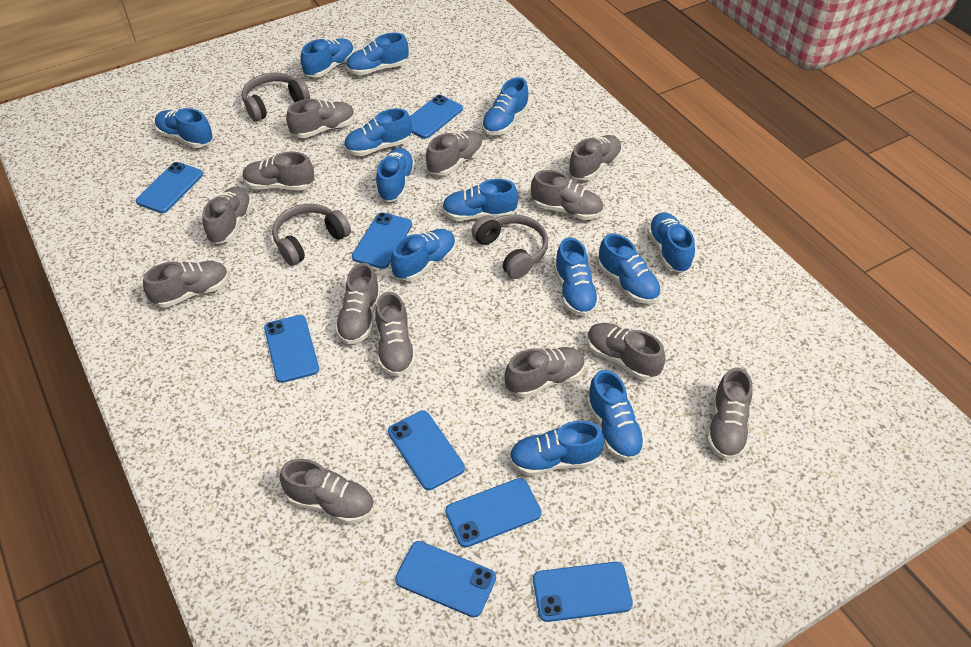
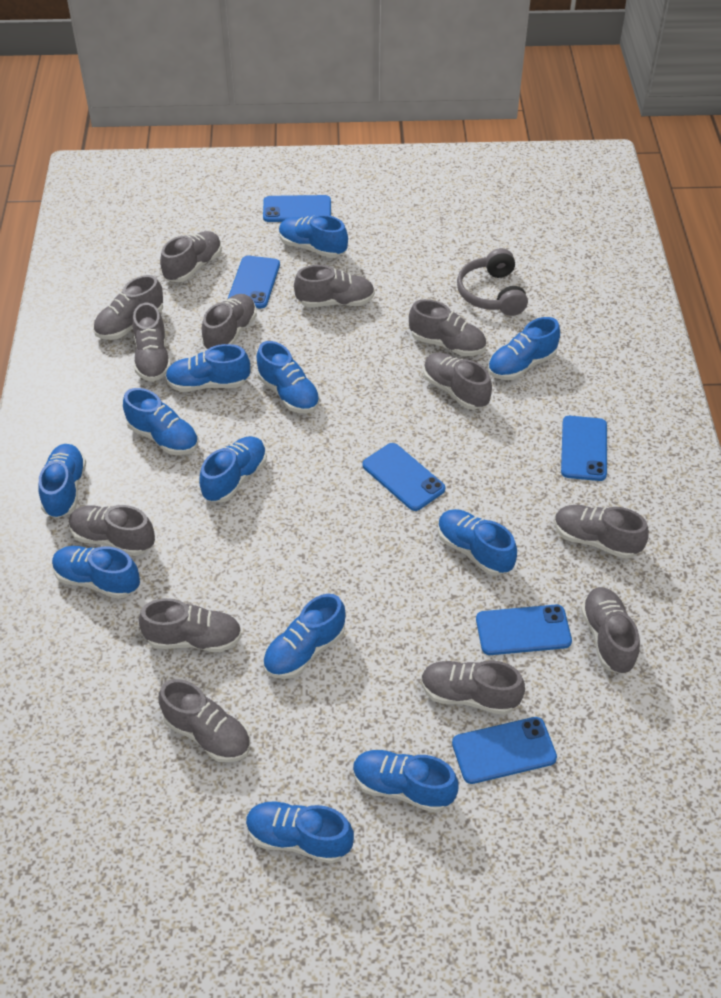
blue phone: [136,162,203,213] [264,315,319,383] [352,212,412,269] [388,411,465,490] [395,541,496,617] [410,95,463,139] [445,478,542,547] [533,562,633,622] = 8 -> [228,256,280,308] [263,195,331,222] [363,443,445,511] [452,717,557,784] [476,605,572,655] [561,416,607,481] = 6
blue shoe: [155,108,213,148] [301,38,354,78] [344,108,412,156] [346,32,409,75] [376,148,415,202] [391,229,456,281] [442,179,518,221] [482,77,529,135] [509,421,604,476] [554,238,600,316] [587,370,645,461] [598,233,661,304] [647,213,695,273] = 13 -> [38,444,86,518] [52,546,140,599] [123,388,198,455] [165,344,250,392] [199,436,267,503] [246,801,354,864] [257,341,320,413] [263,594,346,679] [279,215,348,258] [353,750,459,813] [438,509,517,576] [488,317,560,380] = 12
grey headphones: [242,73,310,122] [272,204,351,266] [472,214,548,279] = 3 -> [457,248,528,316] = 1

